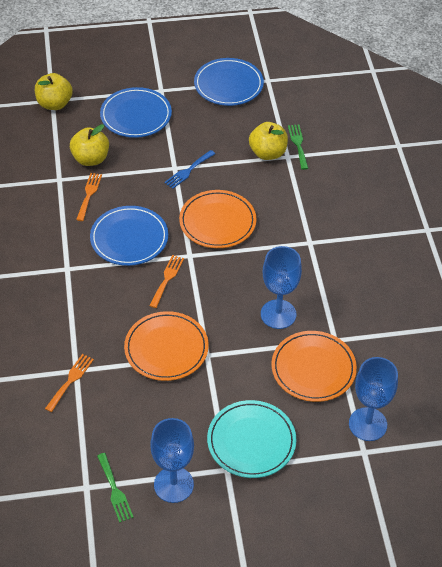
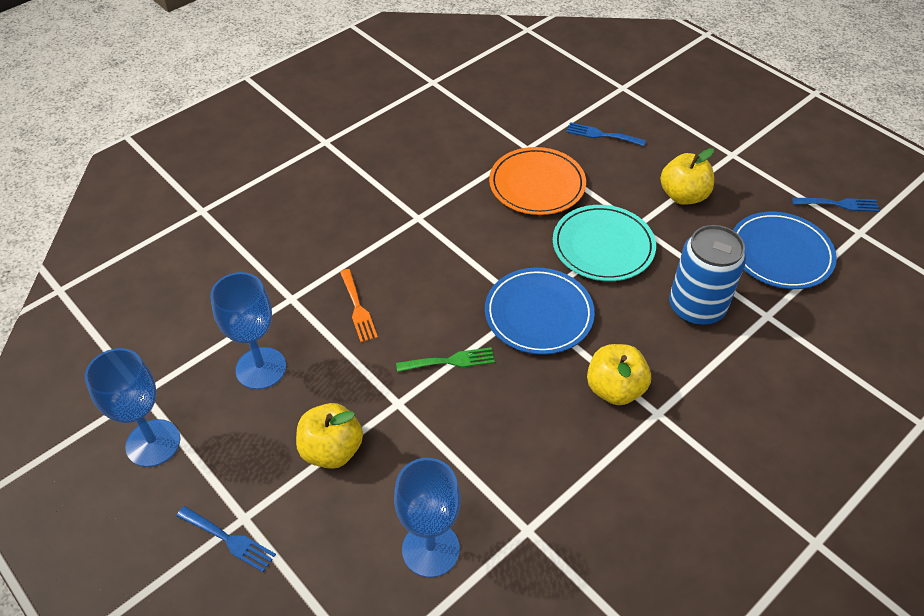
blue can: none = 0 -> [669,225,746,326] = 1
blue fork: [164,150,215,189] = 1 -> [176,506,276,572] [566,122,646,146] [792,198,880,212] = 3
blue plate: [90,206,168,266] [100,87,172,138] [194,58,264,106] = 3 -> [485,268,595,355] [733,212,837,289] = 2
green fork: [97,453,134,523] [288,124,308,170] = 2 -> [396,347,495,372] = 1
orange fork: [45,354,94,412] [76,173,102,221] [149,255,184,308] = 3 -> [340,269,378,342] = 1
orange plate: [124,311,208,381] [179,190,257,248] [271,331,357,402] = 3 -> [489,147,586,215] = 1

